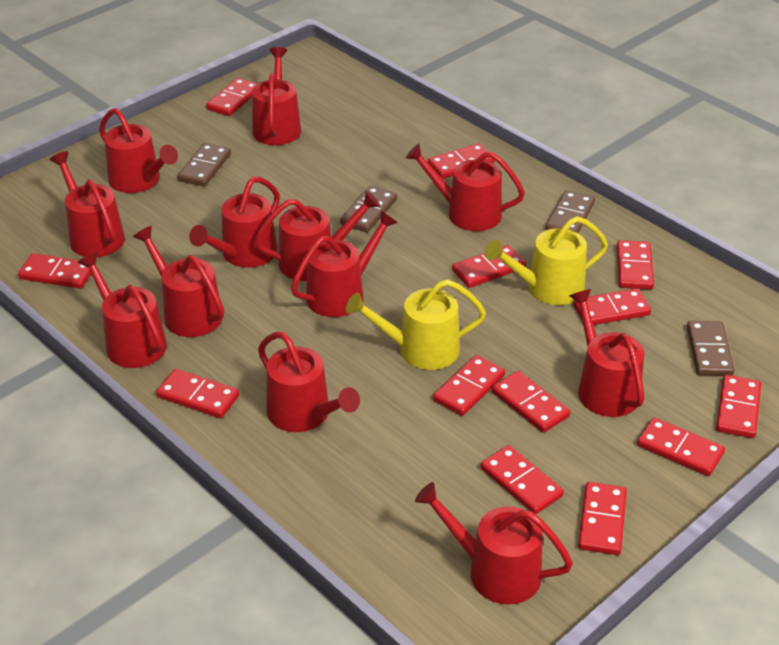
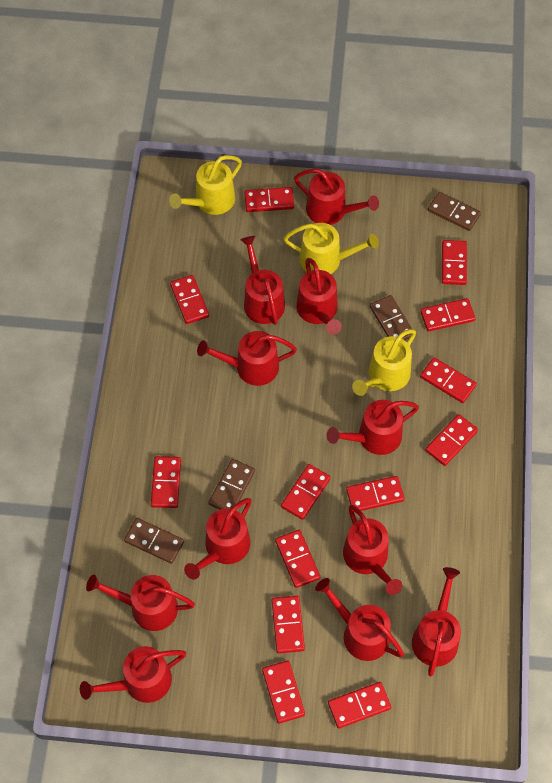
red watering can: [50,151,125,257] [77,252,167,368] [99,108,178,193] [133,226,224,337] [189,177,280,268] [252,47,301,145] [254,191,380,281] [258,332,360,432] [291,211,398,317] [405,144,525,231] [415,482,573,604] [569,289,645,417] = 12 -> [80,646,186,703] [86,575,195,631] [184,498,252,580] [197,331,297,386] [240,236,285,325] [294,169,379,225] [296,258,342,335] [315,578,404,661] [327,400,419,455] [343,505,402,595] [412,567,461,676] = 11
yellow watering can: [346,279,486,370] [485,216,608,305] = 2 -> [169,155,242,215] [283,223,379,274] [352,329,416,396] = 3

